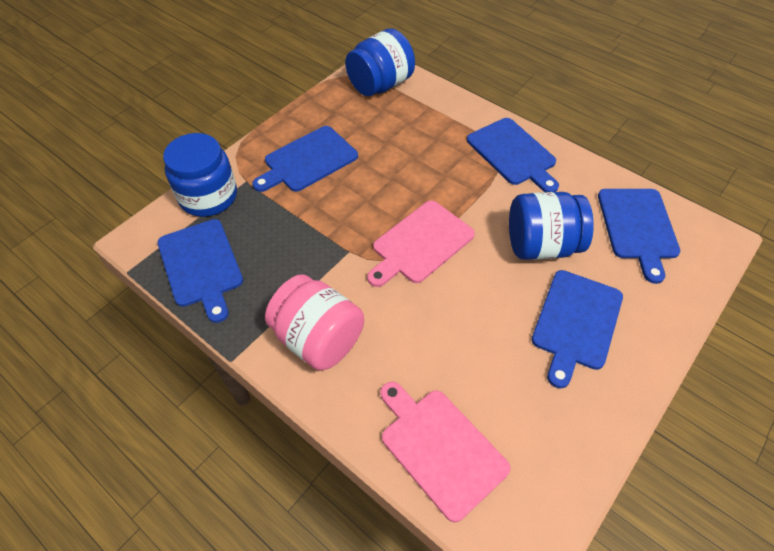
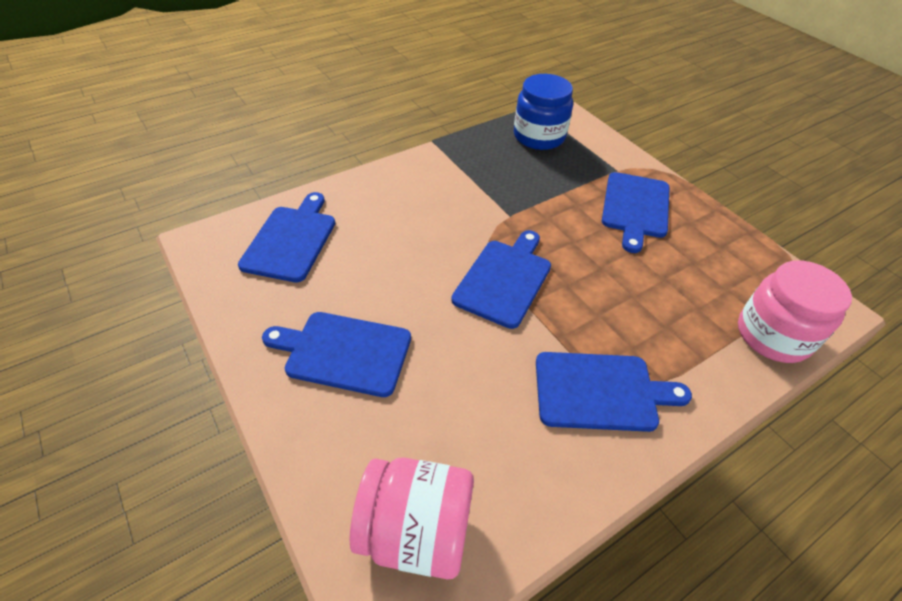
blue jar: [163,133,237,217] [345,29,415,96] [509,192,594,260] = 3 -> [514,74,573,150] = 1
pink cutting board: [367,201,475,287] [380,382,511,522] = 2 -> none = 0
pink jar: [265,274,364,371] = 1 -> [349,458,474,579] [738,260,852,363] = 2

